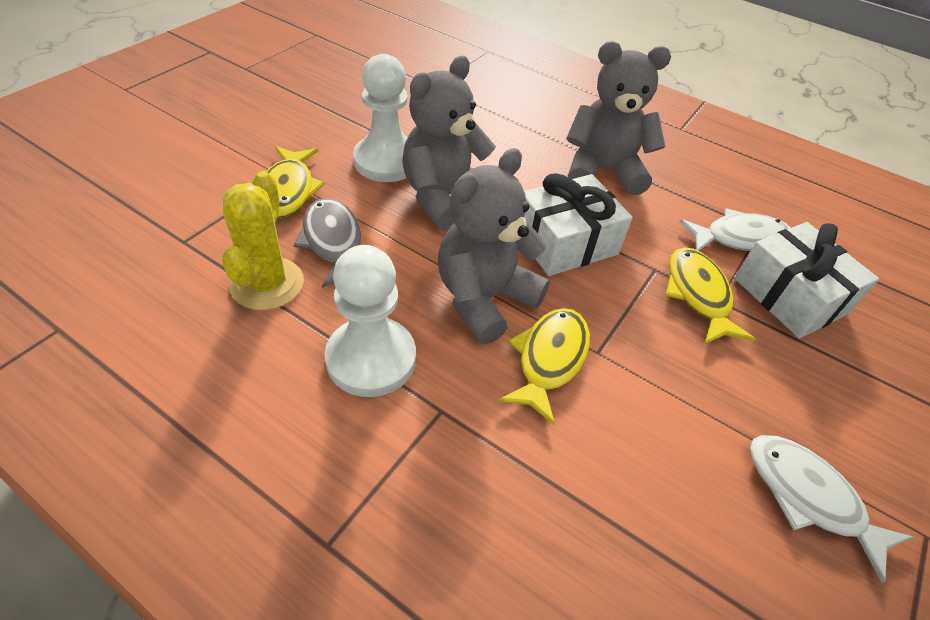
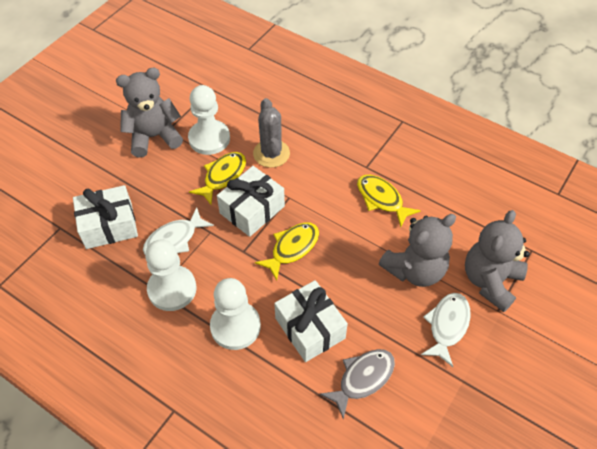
grey cactus: none = 0 -> [253,98,290,168] = 1
white gift: [524,173,632,276] [735,222,879,338] = 2 -> [73,185,138,249] [217,166,285,237] [274,280,348,362] = 3
white pawn: [325,245,416,397] [353,54,407,182] = 2 -> [145,239,197,311] [188,85,230,155] [210,278,261,350] = 3
yellow cactus: [222,171,304,310] = 1 -> none = 0

